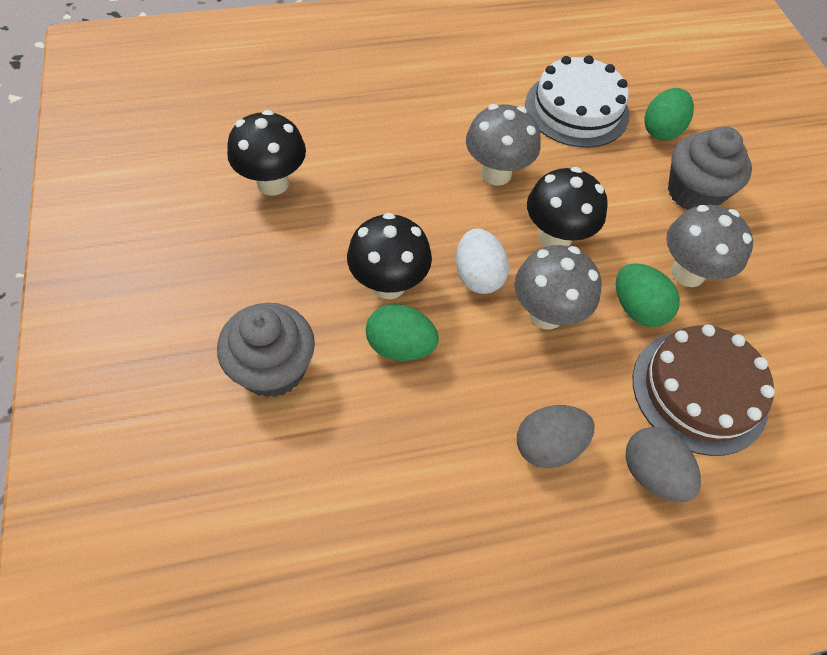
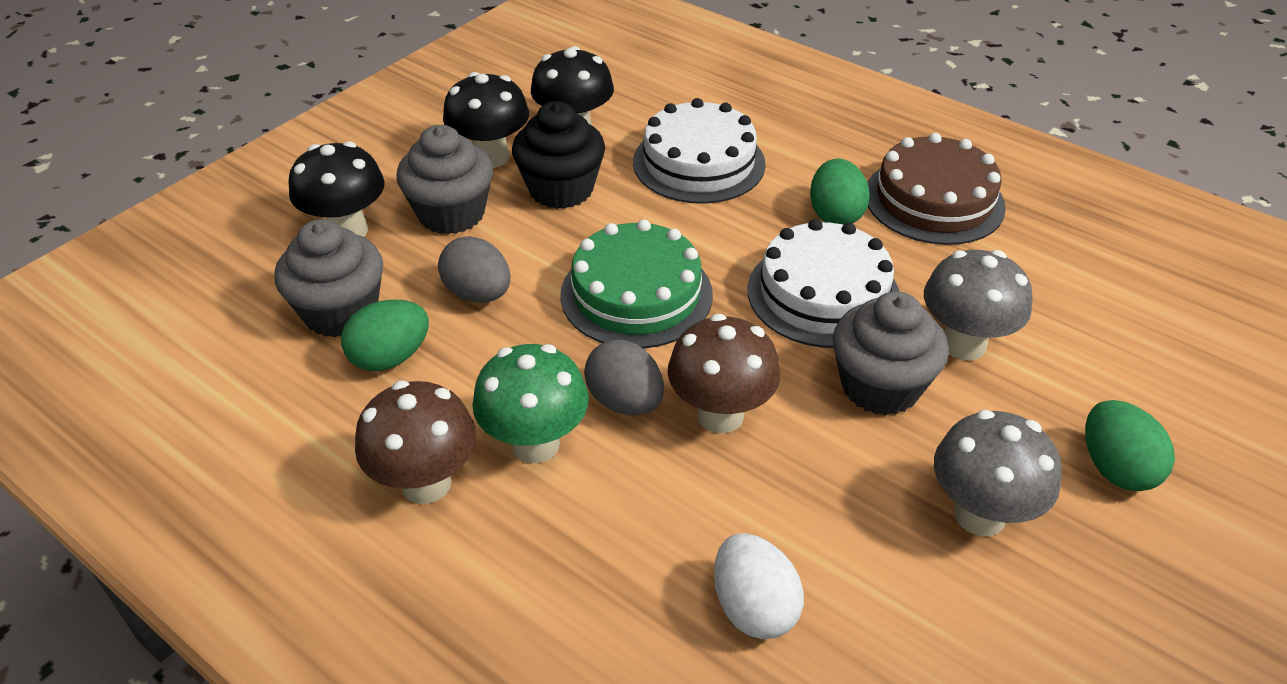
black cupcake: none = 0 -> [512,101,605,209] = 1
brown mushroom: none = 0 -> [355,380,476,504] [668,314,781,433] = 2
green cake: none = 0 -> [560,219,713,349] = 1
green mushroom: none = 0 -> [472,344,589,463] = 1
grey cupcake: [217,303,315,398] [668,127,752,210] = 2 -> [275,219,383,337] [397,125,493,235] [833,291,949,415] = 3
grey mushroom: [466,104,541,186] [514,245,601,330] [666,205,753,287] = 3 -> [924,250,1032,360] [934,410,1062,536] = 2
white cake: [525,55,629,148] = 1 -> [633,98,765,204] [747,219,899,348] = 2

